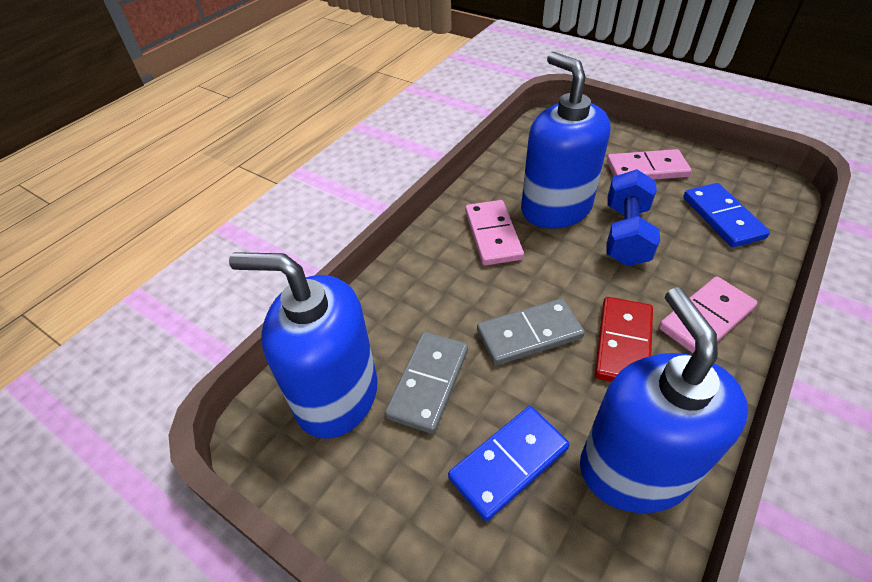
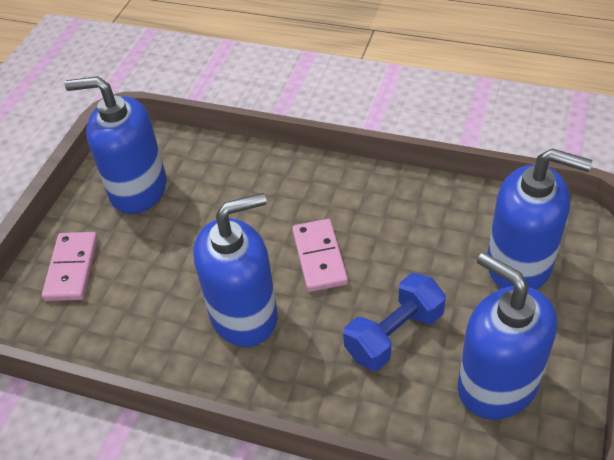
blue domino: [448,406,570,521] [683,183,770,247] = 2 -> none = 0
blue soap dispenser: [229,252,377,439] [521,52,611,229] [580,287,748,513] = 3 -> [65,76,167,214] [193,193,278,347] [458,252,557,420] [487,149,592,290] = 4
grey domino: [385,332,468,434] [477,298,585,365] = 2 -> none = 0
pink domino: [465,200,524,265] [607,149,692,180] [659,276,757,353] = 3 -> [42,232,98,301] [292,219,348,292] = 2
red domino: [595,297,653,382] = 1 -> none = 0

